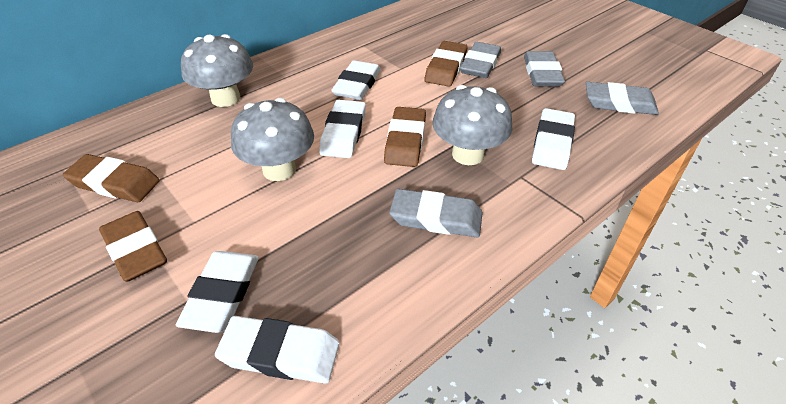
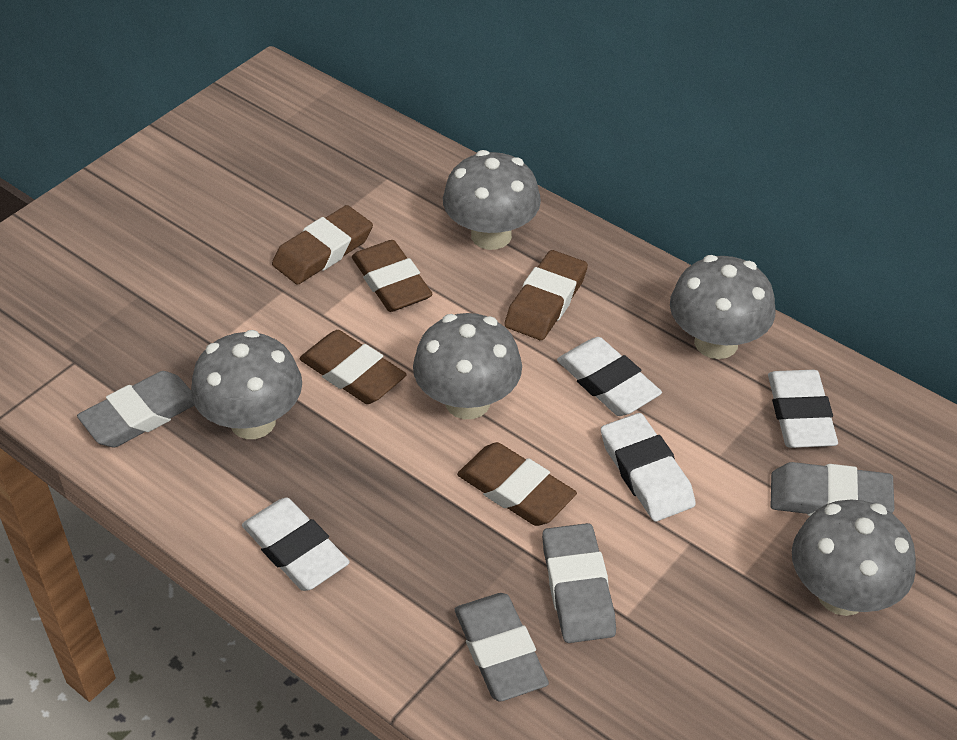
brown eraser: [63,154,160,202] [99,211,167,282] [384,107,426,167] [424,41,467,87] = 4 -> [272,205,373,285] [299,330,407,404] [352,240,433,312] [457,442,577,526] [504,250,588,340] = 5
grey mushroom: [181,34,253,107] [231,98,314,181] [432,85,512,165] = 3 -> [191,330,302,439] [413,313,522,419] [443,150,541,250] [670,255,776,359] [792,500,916,616] = 5
white eraser: [176,251,259,333] [215,316,340,384] [319,100,366,158] [331,60,381,100] [532,108,575,170] = 5 -> [242,497,350,591] [557,337,662,416] [601,413,696,521] [768,370,838,448] = 4

